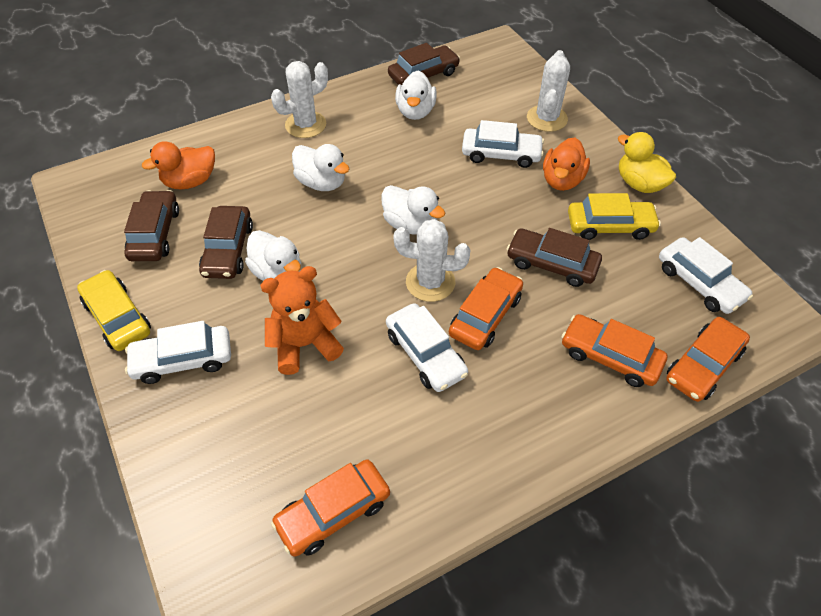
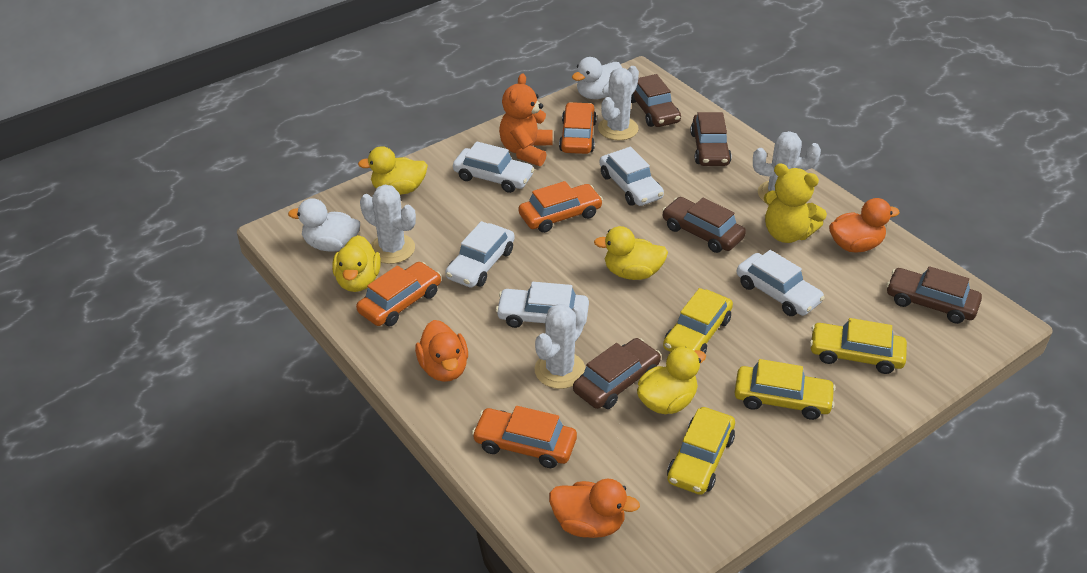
brown car: [124,190,179,261] [199,206,253,279] [388,43,460,85] [507,228,602,287] = 4 -> [573,338,661,409] [631,74,681,127] [662,197,746,253] [690,112,732,166] [886,266,982,324] = 5
orange duck: [142,141,215,190] [543,138,590,191] = 2 -> [415,320,468,382] [549,479,640,538] [829,198,900,253] = 3
white cactus: [271,61,328,138] [394,219,471,302] [527,50,570,132] = 3 -> [360,185,416,264] [535,303,585,389] [598,66,639,140] [753,131,821,204] = 4
white car: [125,321,231,384] [386,303,468,392] [462,120,544,168] [659,237,753,314] = 4 -> [445,221,515,288] [453,141,535,193] [496,282,589,328] [599,147,664,206] [737,250,825,316] = 5
white duck: [245,230,301,281] [292,144,349,191] [381,185,445,235] [395,71,437,120] = 4 -> [288,198,360,251] [572,57,622,99] = 2
yellow car: [77,270,151,351] [568,193,661,240] = 2 -> [663,288,733,354] [667,407,735,495] [734,359,836,420] [810,318,907,374] = 4
yellow duck: [618,132,676,193] = 1 -> [332,235,381,292] [358,146,428,195] [594,226,668,280] [637,347,706,414] = 4
yellow teddy bear: none = 0 -> [764,163,827,243] = 1

